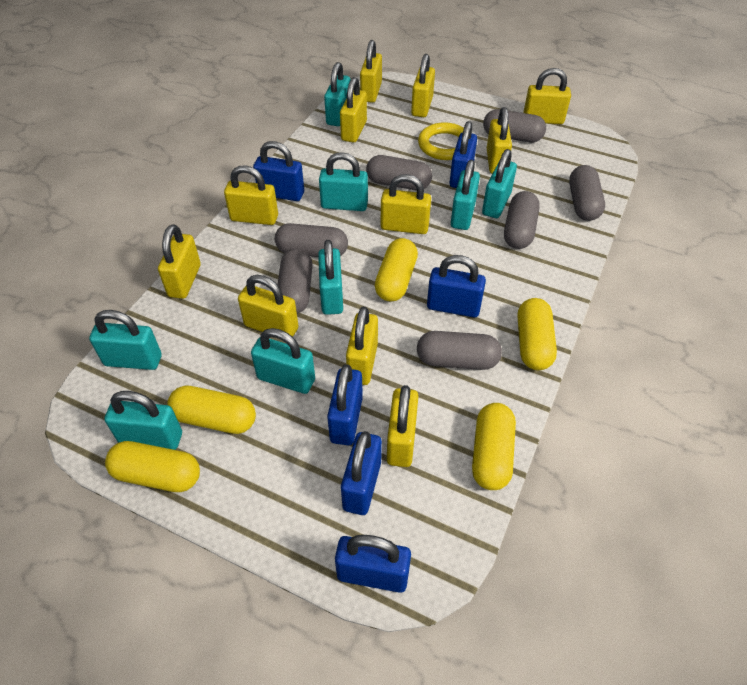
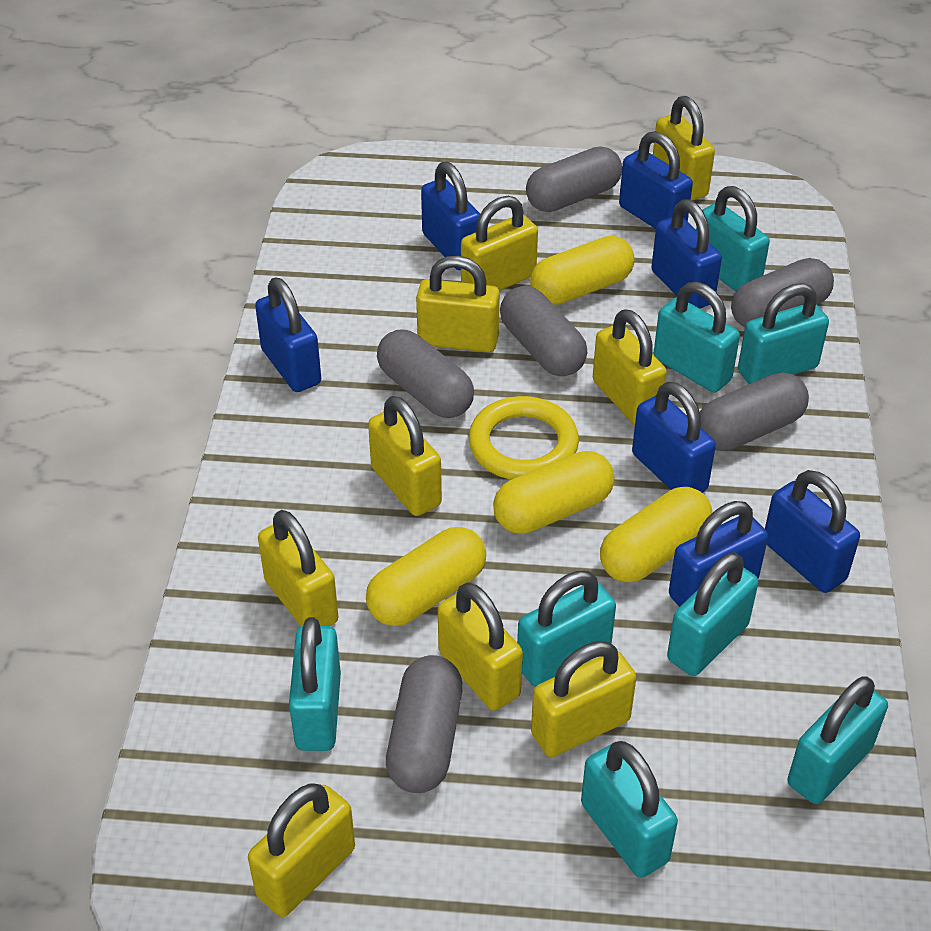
blue padlock: [253,141,304,201] [327,364,363,445] [335,535,411,593] [341,431,382,515] [427,255,486,318] [450,121,477,188] = 6 -> [255,278,321,392] [421,162,480,270] [619,131,693,229] [632,382,716,493] [651,200,722,308] [669,501,768,607] [765,470,860,593] = 7
grey capsule: [275,223,348,257] [278,249,313,314] [366,155,432,190] [417,331,502,370] [483,109,546,142] [504,191,540,249] [569,165,605,221] = 7 -> [377,329,474,418] [386,655,463,793] [500,286,587,376] [526,146,622,212] [700,372,809,451] [731,258,834,327] = 6
yellow capsule: [105,441,200,492] [167,386,256,434] [375,238,418,301] [472,403,516,490] [518,298,557,370] = 5 -> [366,527,486,626] [493,451,615,534] [530,236,635,305] [600,487,712,582] = 4
yellow padlock: [158,224,201,299] [224,165,278,225] [238,275,299,337] [340,77,367,143] [346,307,378,385] [360,40,382,103] [381,174,431,234] [387,385,418,467] [411,54,435,117] [487,107,512,174] [523,68,571,124] = 11 -> [248,783,355,917] [258,510,338,626] [368,396,442,516] [416,256,500,352] [438,582,523,711] [461,196,538,291] [531,641,637,757] [593,309,667,425] [653,96,715,201] = 9

